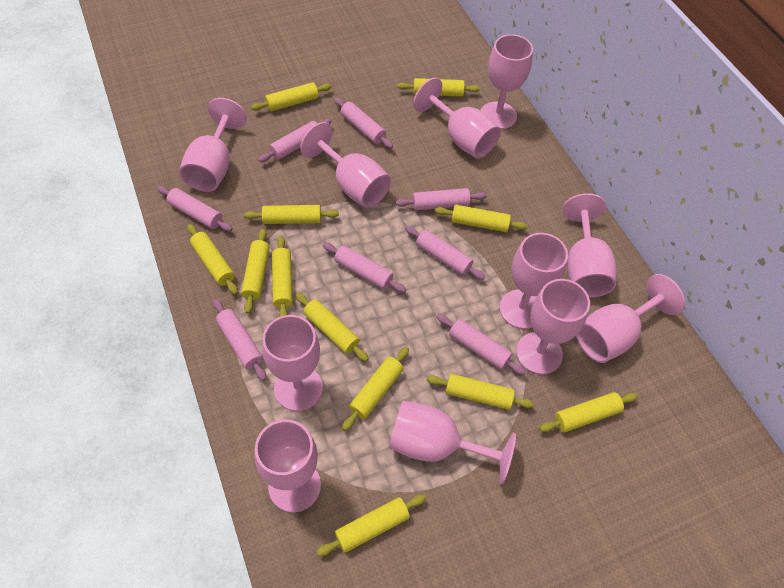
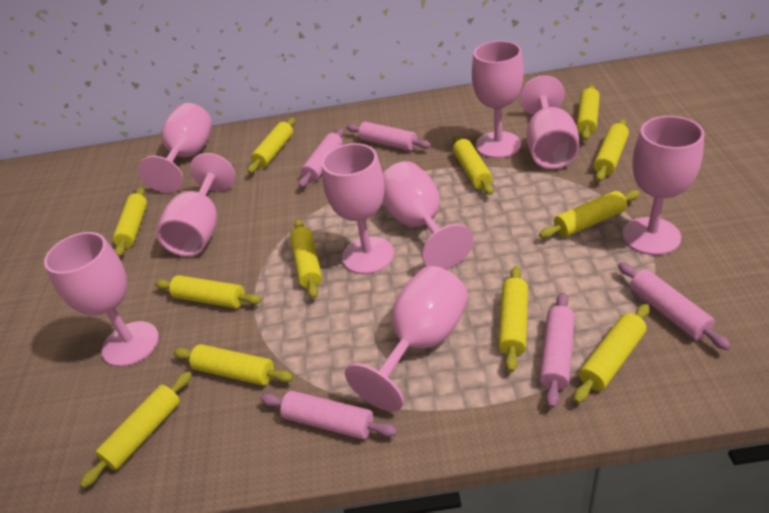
pink goblet: [179,98,247,192] [255,420,321,512] [262,315,323,411] [300,122,391,208] [389,401,516,485] [413,78,501,159] [480,34,533,129] [499,233,568,329] [516,279,590,374] [562,193,617,298] [576,274,685,363] = 11 -> [44,232,159,367] [138,103,212,193] [156,153,235,257] [321,143,394,274] [345,266,468,412] [383,161,473,270] [472,41,524,158] [520,75,579,169] [622,116,705,255] = 9
pink rolling pin: [157,186,233,232] [213,299,267,381] [258,119,332,162] [323,243,406,293] [334,98,393,148] [396,188,487,210] [405,226,485,280] [437,314,526,375] = 8 -> [260,391,398,439] [299,128,344,188] [347,122,431,151] [540,293,575,408] [618,262,731,350] = 5

